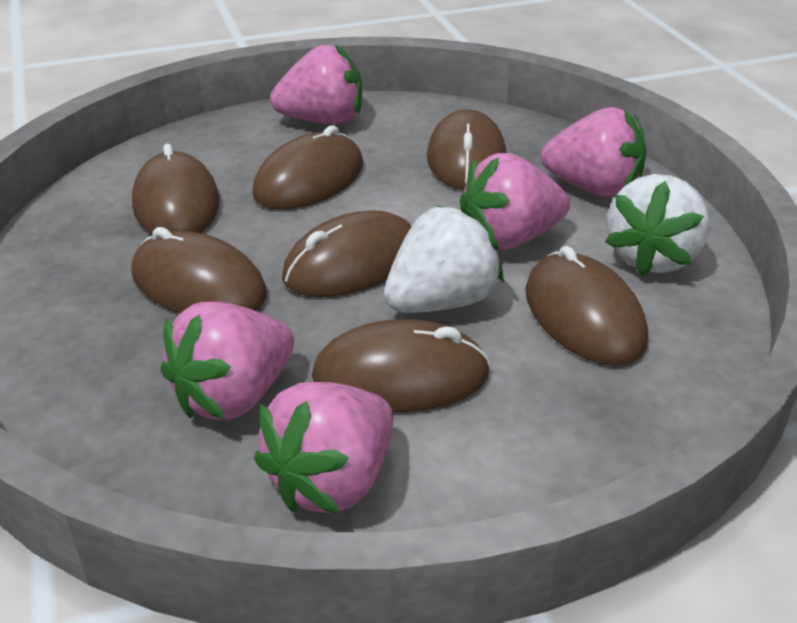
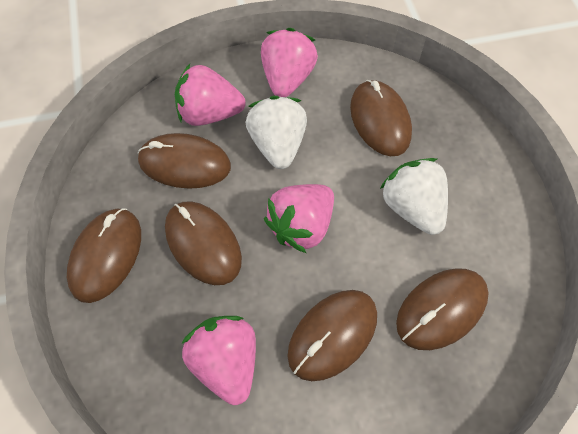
brown mouse: [132,144,220,234] [132,227,267,313] [252,125,363,210] [282,210,412,297] [312,319,490,412] [427,109,506,190] [525,246,648,366] = 7 -> [67,208,141,303] [137,133,231,189] [165,201,242,285] [287,290,377,381] [350,80,412,156] [396,268,489,350] = 6
pink strawberry: [161,302,294,420] [254,382,393,514] [270,44,362,124] [460,153,570,250] [541,107,647,198] = 5 -> [175,64,246,126] [181,316,256,405] [261,28,318,97] [264,184,334,253] = 4

